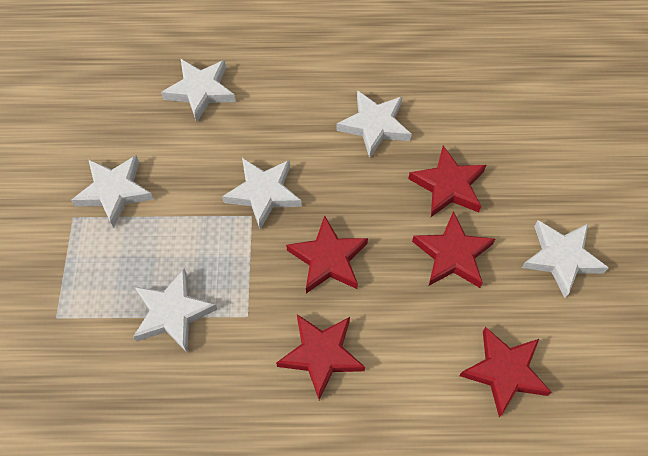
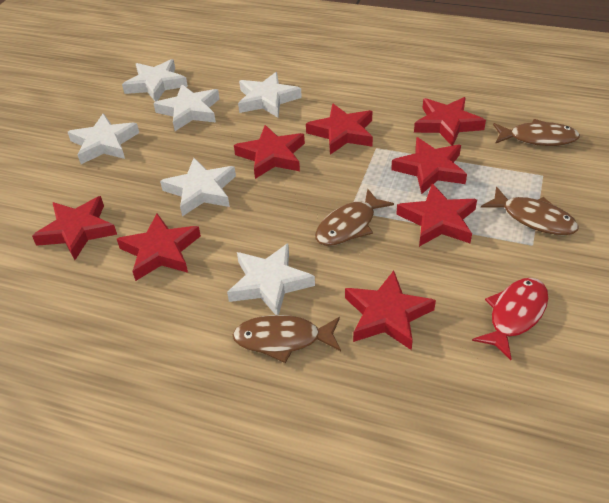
brown fish: none = 0 -> [233,315,341,363] [315,189,394,246] [481,187,579,236] [493,119,580,146] = 4
red fish: none = 0 -> [472,278,548,360] = 1
red star: [276,314,365,400] [286,216,368,293] [408,146,486,217] [412,211,495,288] [459,327,551,417] = 5 -> [32,196,117,260] [117,214,201,281] [234,125,305,179] [306,104,373,155] [345,271,436,350] [391,137,467,194] [396,183,477,247] [414,97,486,146] = 8

